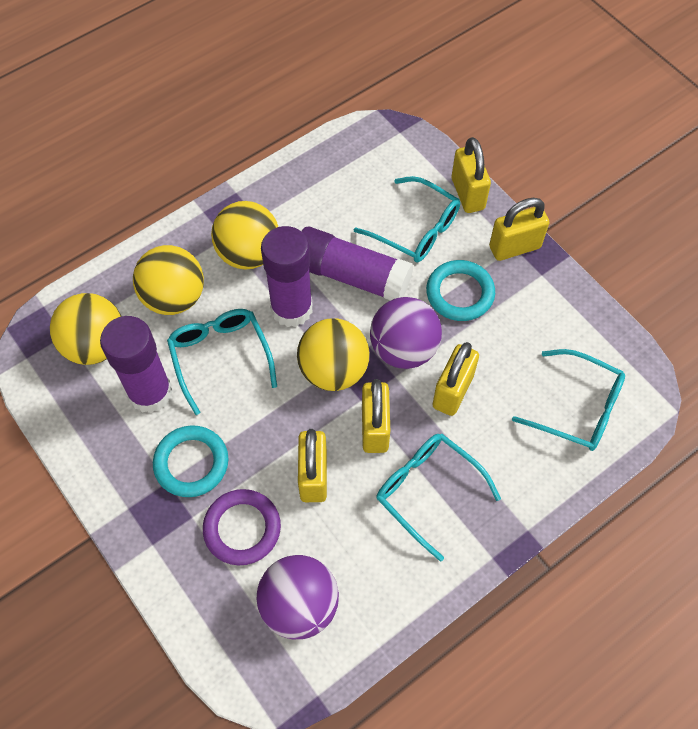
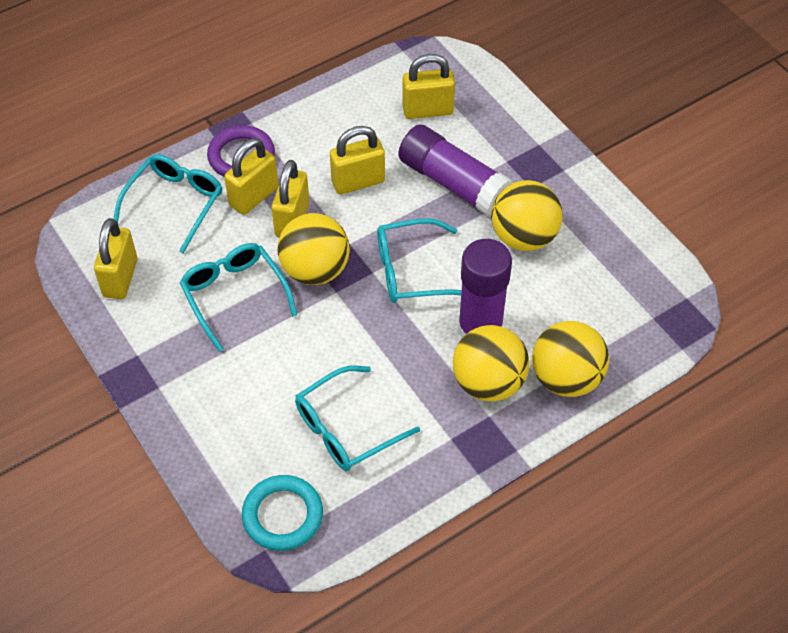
purple ball: [257,555,339,639] [370,297,442,369] = 2 -> none = 0
purple glue stick: [100,316,173,413] [261,226,312,327] [301,226,413,301] = 3 -> [399,124,513,217] [458,239,512,339] = 2
turquoise ring: [153,425,228,497] [426,260,495,321] = 2 -> [242,475,323,551] = 1

